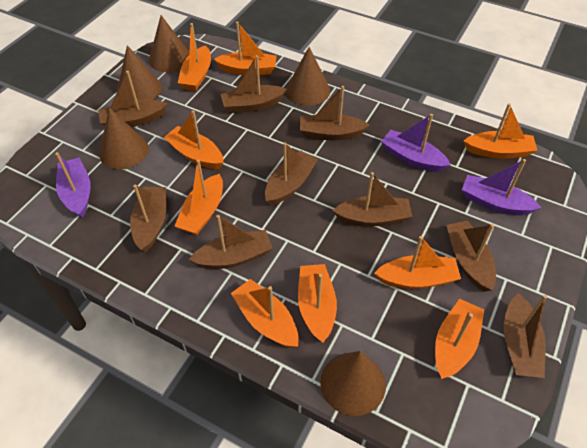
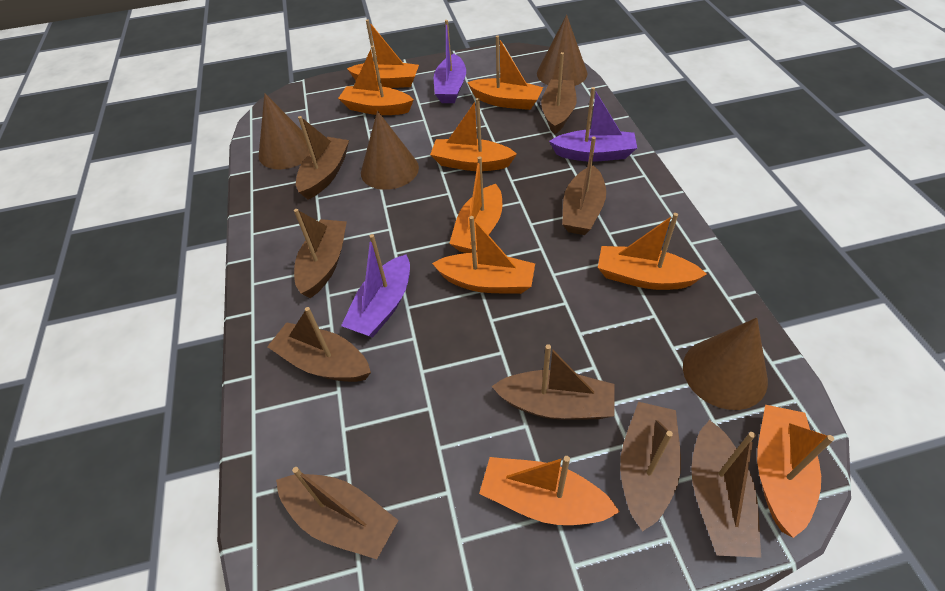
brown cone: [99,108,149,169] [117,45,162,100] [149,15,190,72] [286,47,330,106] [320,351,386,416] = 5 -> [259,93,310,169] [361,111,419,190] [537,15,587,86] [683,318,768,410] = 4

